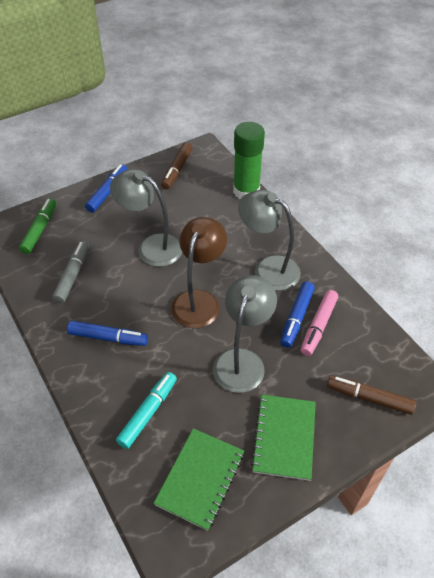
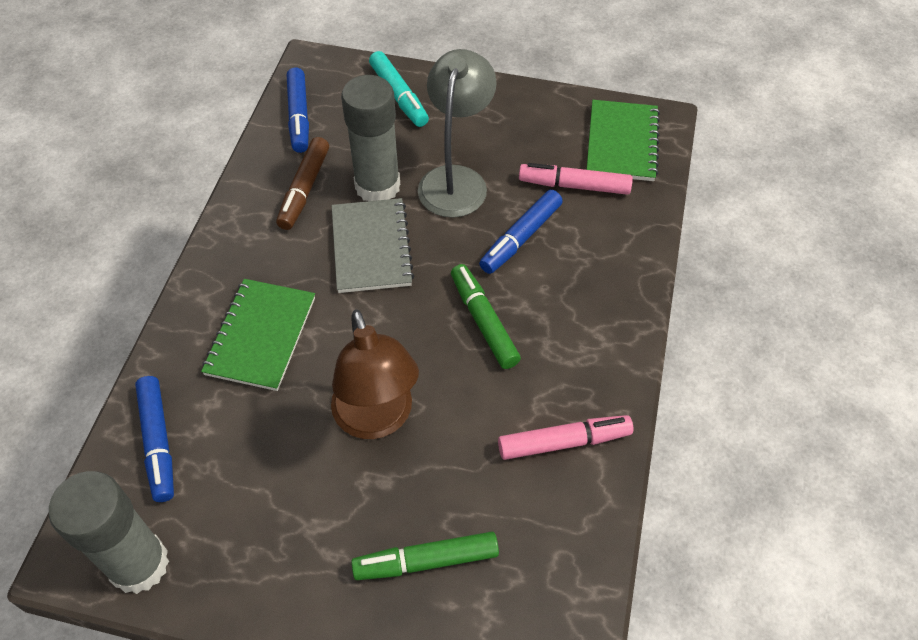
brown marker: [161,142,192,189] [327,375,416,415] = 2 -> [276,137,329,230] = 1
green glue stick: [233,122,265,199] = 1 -> none = 0
green marker: [19,198,57,254] = 1 -> [351,532,499,580] [451,264,521,369] = 2
grey glue stick: none = 0 -> [49,471,169,594] [341,75,400,201] = 2
grey lamp: [110,169,182,267] [213,275,277,393] [238,190,301,291] = 3 -> [418,49,497,218] = 1
grey marker: [52,241,89,304] = 1 -> none = 0
grey notebook: none = 0 -> [332,198,414,293] = 1
pink marker: [301,290,338,356] = 1 -> [498,415,634,460] [519,163,633,195] = 2

